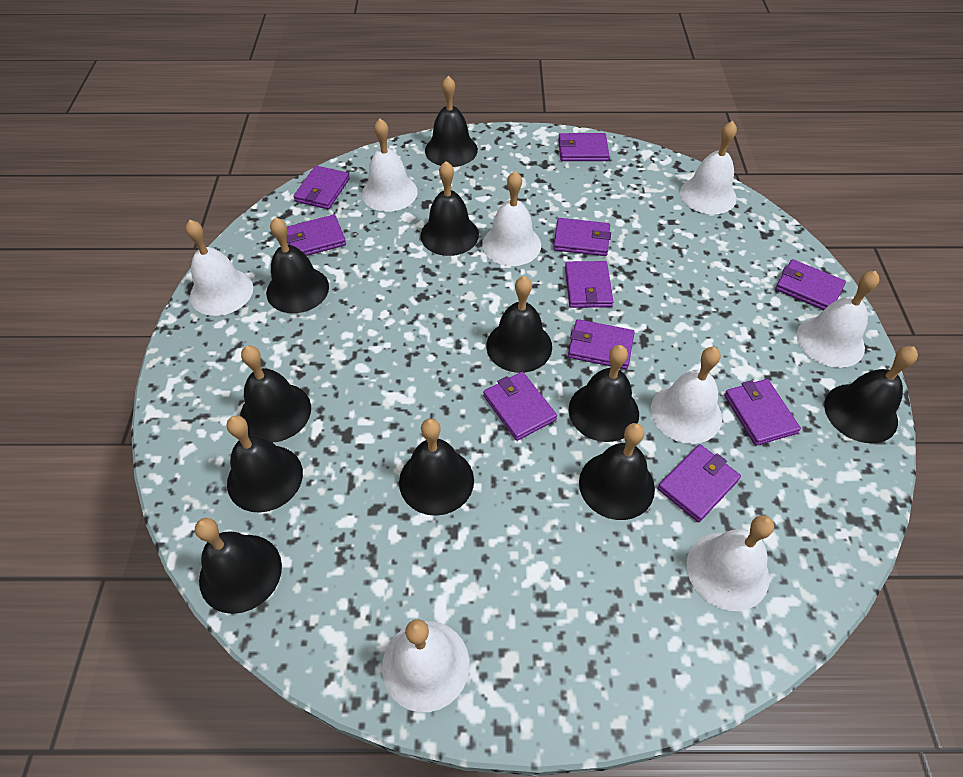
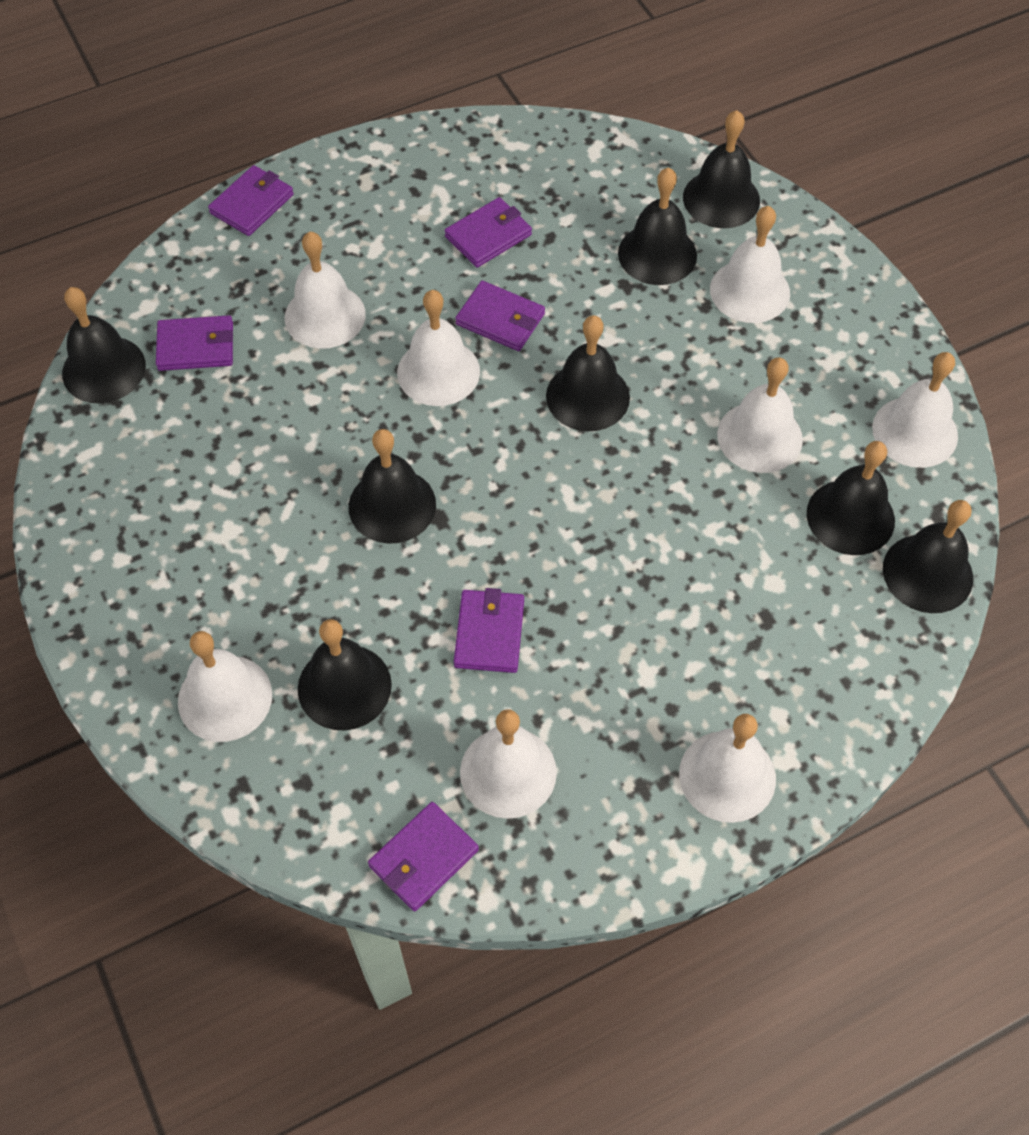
black bell: [195,518,282,614] [227,415,303,513] [240,346,311,442] [266,217,329,313] [399,419,474,516] [420,161,479,256] [425,76,478,167] [486,276,552,373] [568,345,639,442] [579,423,655,520] [824,346,918,443] = 11 -> [62,287,146,403] [298,619,392,730] [349,429,436,544] [546,315,630,431] [618,167,697,285] [683,110,760,228] [807,441,895,555] [883,500,973,613] = 8
purple wallet: [287,215,346,256] [293,166,350,209] [483,372,557,441] [553,218,611,256] [558,133,609,161] [565,261,614,308] [568,319,635,369] [658,444,741,522] [724,379,801,446] [775,259,846,310] = 10 -> [156,315,233,371] [208,165,294,236] [368,802,479,911] [445,197,532,268] [454,588,524,673] [455,281,545,351] = 6

